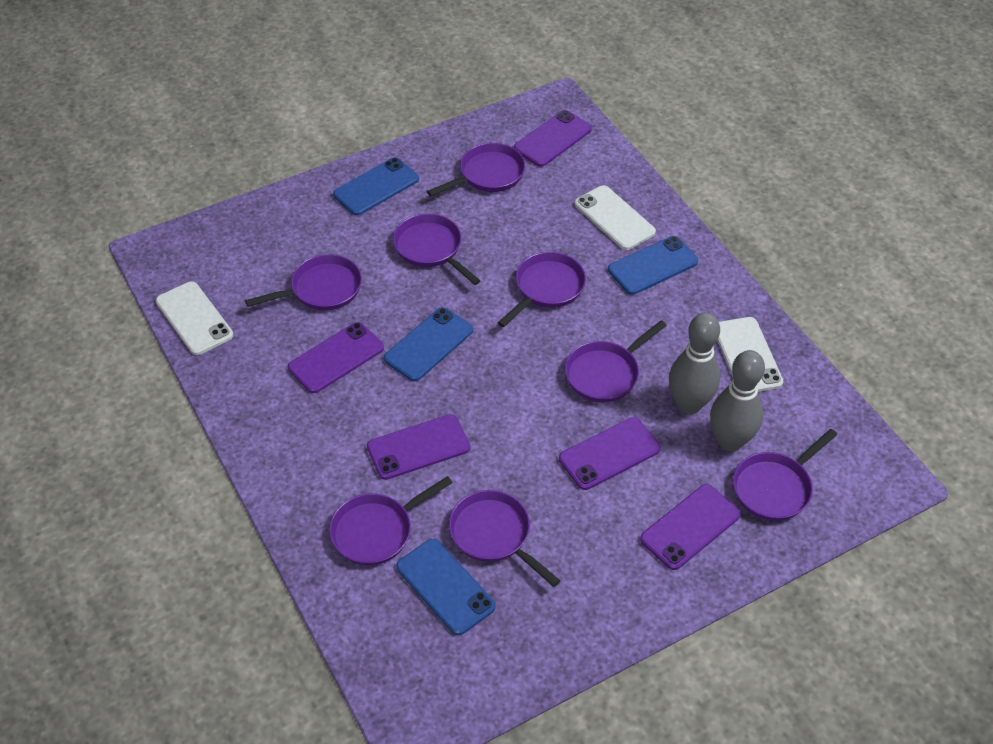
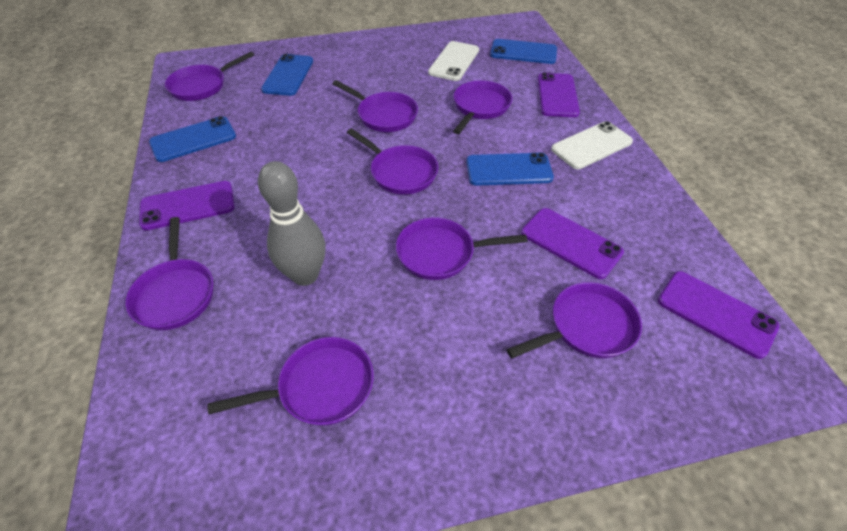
grey bowling pin: [669,312,720,414] [710,350,765,451] = 2 -> [258,161,326,286] = 1
purple phone: [288,322,384,393] [367,414,470,480] [514,110,592,167] [559,417,661,490] [640,484,740,570] = 5 -> [139,181,235,231] [521,208,624,279] [538,72,580,117] [658,271,780,359] = 4
white phone: [156,281,233,355] [575,185,656,250] [717,317,783,392] = 3 -> [428,41,479,81] [551,121,633,169] = 2

